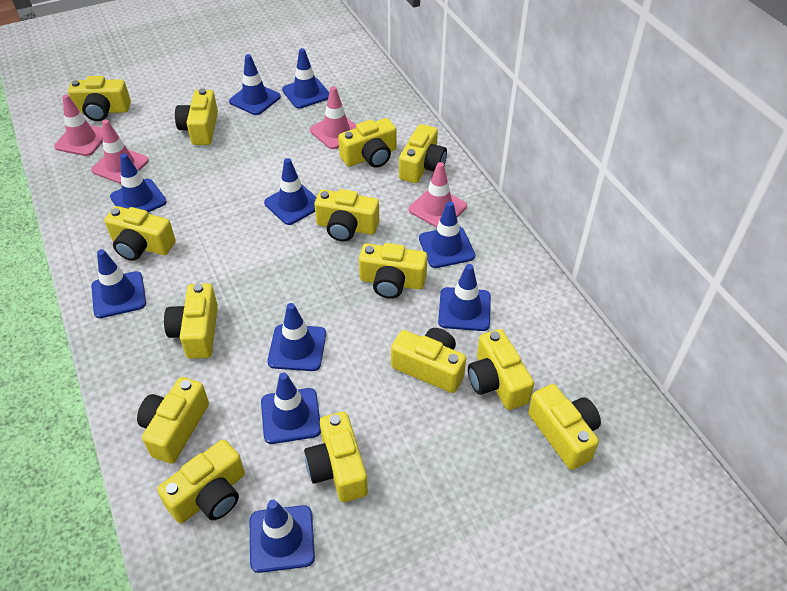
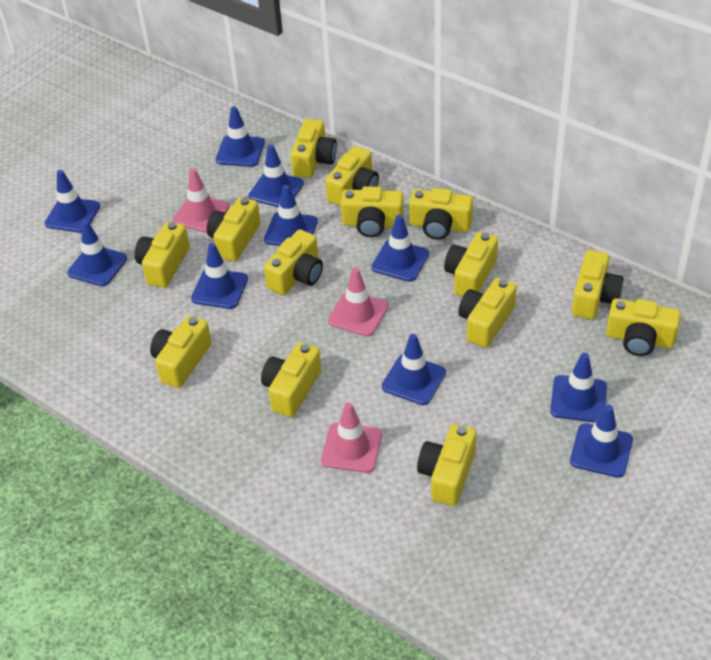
pink traffic cone: [54,94,103,156] [91,120,149,184] [310,86,356,149] [409,162,467,228] = 4 -> [173,168,229,233] [321,402,382,473] [328,268,388,337] = 3

